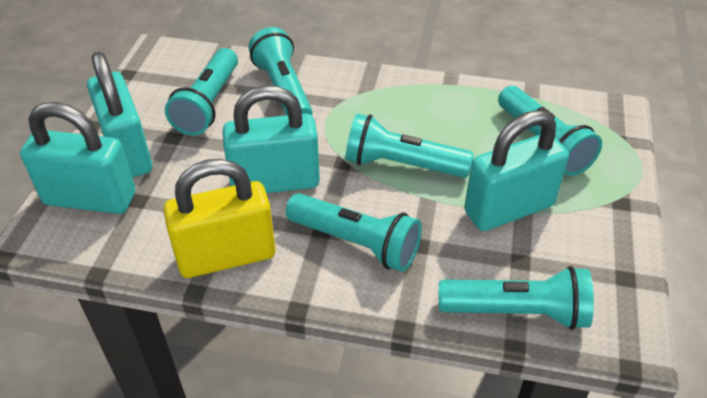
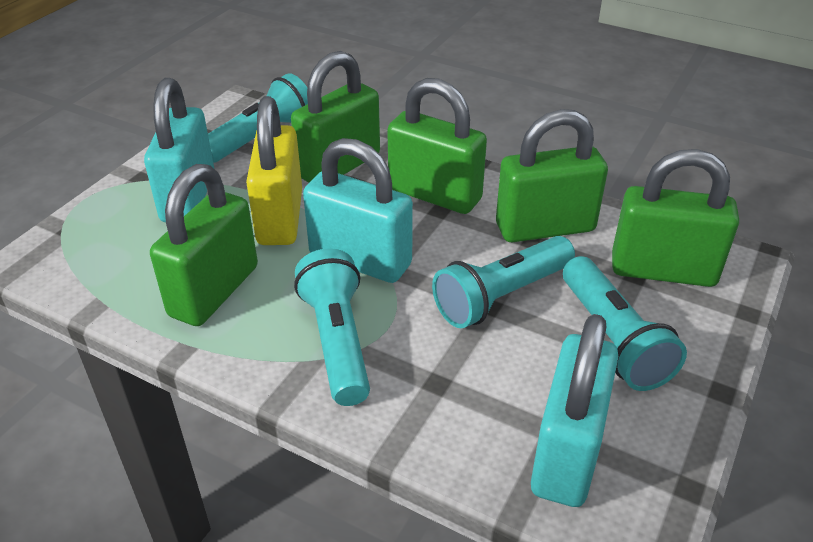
green padlock: none = 0 -> [150,164,258,326] [291,51,380,183] [387,78,487,214] [496,109,608,242] [612,149,739,287] = 5
turquoise flashlight: [165,48,238,135] [249,27,313,115] [286,193,422,272] [346,114,474,178] [439,266,594,330] [498,86,602,176] = 6 -> [208,73,308,163] [294,248,370,406] [432,236,575,328] [563,256,687,391] = 4
turquoise padlock: [20,102,135,214] [87,52,152,178] [223,85,320,193] [464,110,569,231] = 4 -> [144,78,214,222] [303,138,413,283] [531,314,618,507] = 3

